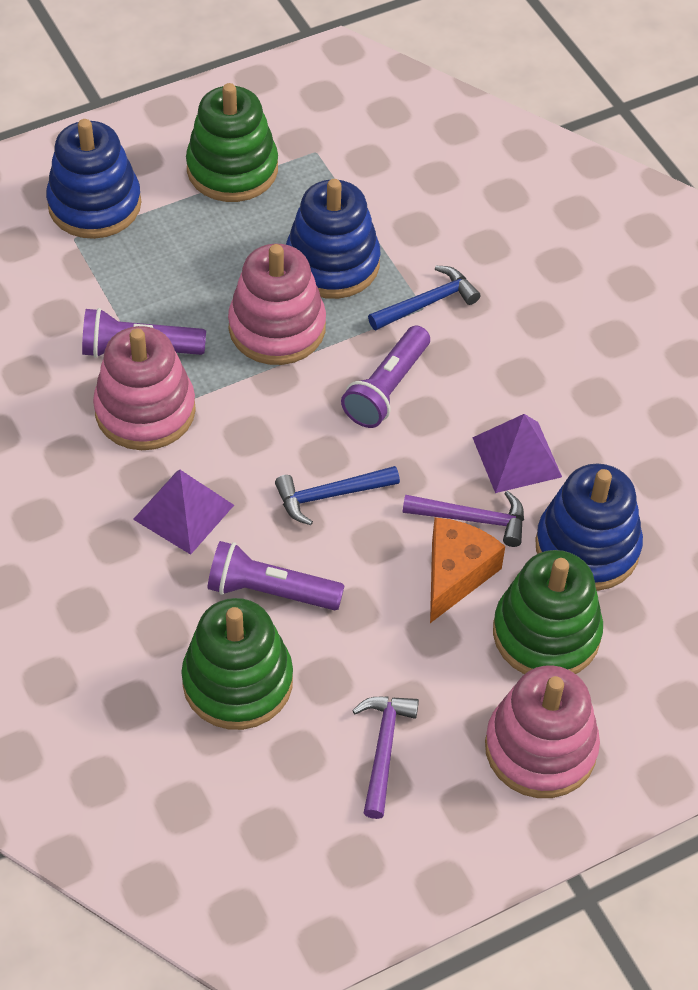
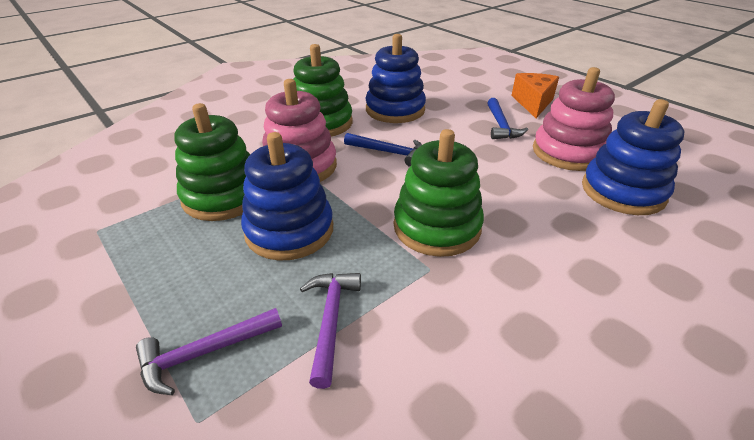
pink stacking toy: [93,326,196,450] [228,244,326,365] [485,665,600,798] = 3 -> [262,79,337,182] [533,67,615,171] = 2
purple flashlight: [82,308,206,358] [207,541,345,610] [341,326,430,428] = 3 -> none = 0
purple pyramid: [133,470,234,555] [472,414,562,493] = 2 -> none = 0

